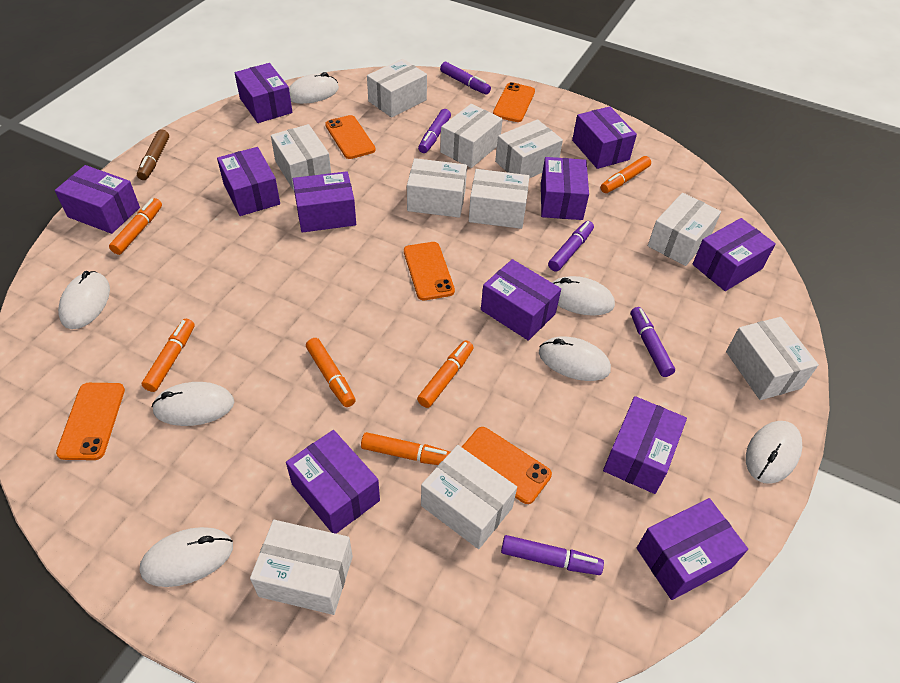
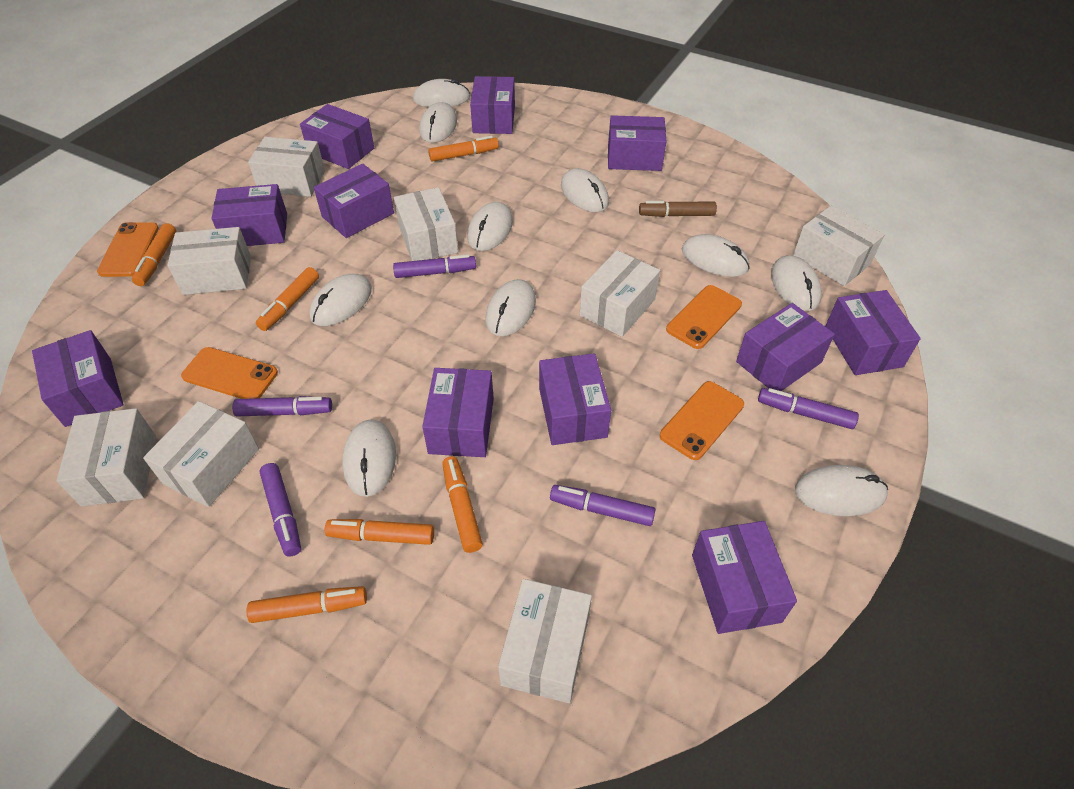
orange phone: [56,383,125,460] [325,115,376,159] [404,242,455,300] [462,427,552,504] [493,82,535,122] = 5 -> [97,222,159,277] [181,347,278,399] [660,381,744,460] [666,285,742,349] = 4
white box: [250,520,353,615] [271,124,331,191] [367,59,427,118] [407,158,467,218] [421,445,517,549] [440,104,503,168] [469,169,529,229] [495,119,563,178] [648,193,721,266] [726,317,819,400] = 10 -> [56,408,156,507] [143,401,259,507] [167,227,251,295] [248,137,325,197] [394,187,458,261] [498,579,592,703] [580,250,660,337] [793,206,884,286] = 8
white mouse: [58,271,110,329] [139,527,233,587] [152,382,234,426] [289,72,339,104] [539,337,611,381] [551,276,615,316] [746,421,802,484] = 7 -> [309,274,372,326] [342,420,396,497] [413,79,470,107] [419,102,457,143] [467,202,513,251] [486,279,536,336] [561,168,609,212] [682,234,750,277] [771,255,822,311] [795,465,888,516] = 10

